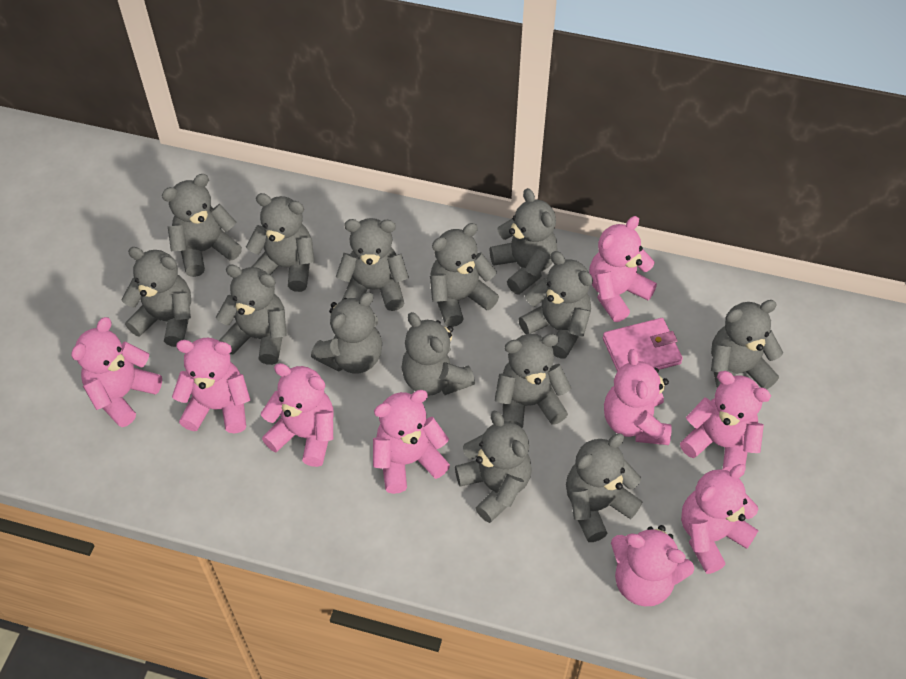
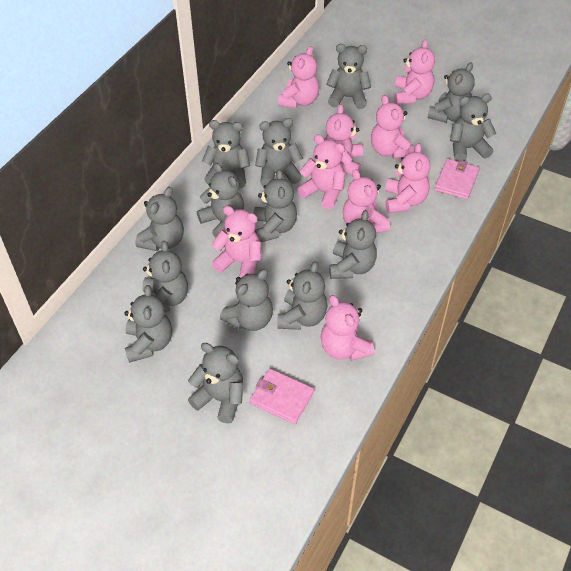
pink wallet: [603,318,683,372] = 1 -> [250,369,314,424] [435,159,479,199] = 2

